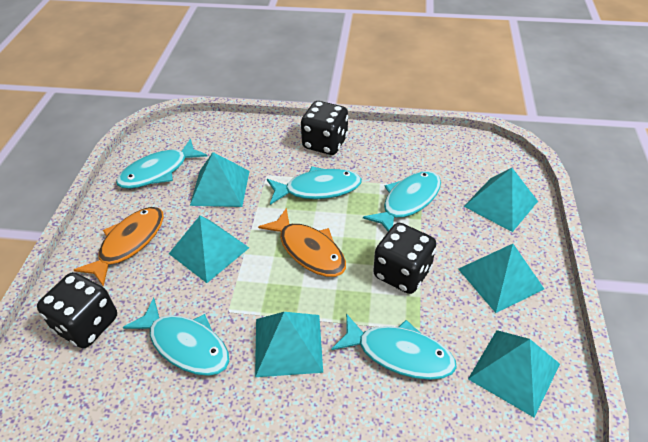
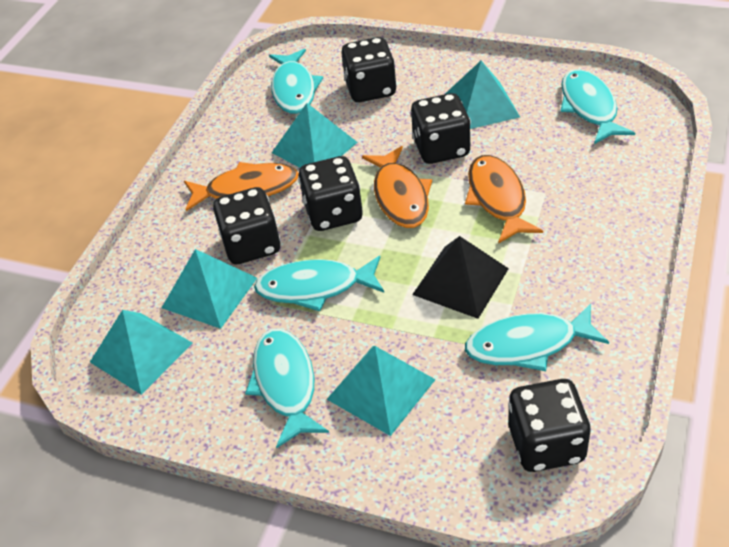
black dice: [37,272,117,348] [301,101,348,155] [373,223,436,294] = 3 -> [213,187,281,265] [298,156,363,231] [341,37,397,102] [411,93,471,164] [508,379,591,472] = 5
black pyramid: none = 0 -> [412,236,509,319] = 1
orange fish: [74,207,164,287] [258,208,346,277] = 2 -> [184,162,299,211] [362,146,432,228] [465,155,543,244] = 3
turquoise pyramid: [169,216,249,283] [190,152,250,207] [255,312,323,377] [458,244,544,313] [464,168,538,232] [468,330,560,417] = 6 -> [90,310,193,395] [162,249,257,329] [272,103,358,168] [327,346,436,436] [445,61,520,129] = 5

